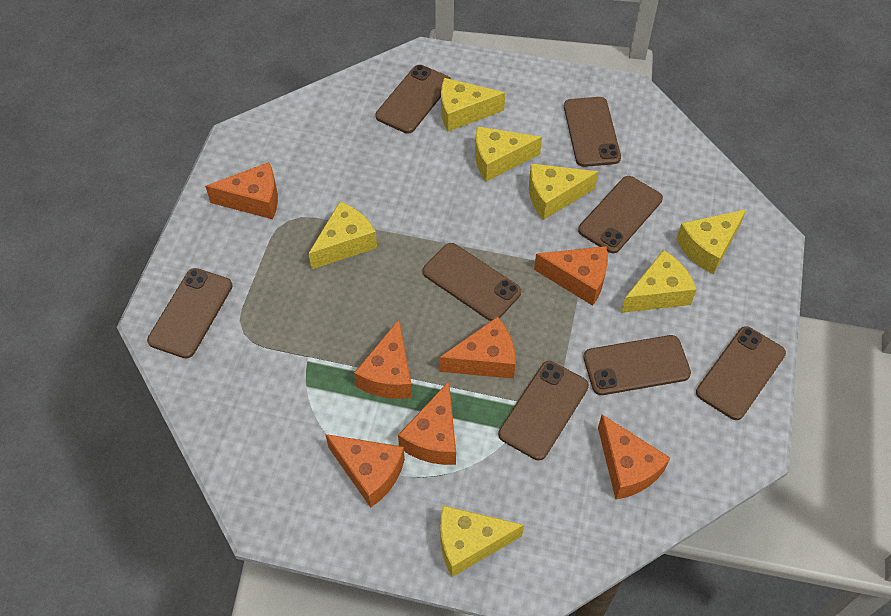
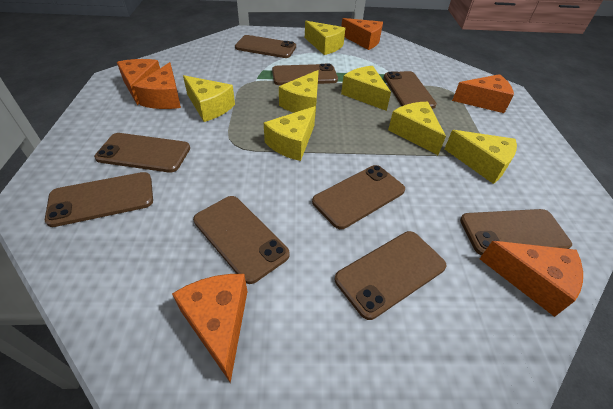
brown phone: [147,268,233,359] [376,65,451,134] [423,243,521,321] [498,361,589,460] [564,97,621,167] [578,176,663,253] [583,335,691,395] [696,326,786,420] = 8 -> [45,172,153,227] [94,133,190,173] [193,196,290,284] [235,35,296,58] [272,64,338,85] [312,165,405,229] [335,231,446,320] [384,71,437,109] [460,209,572,255] = 9
orange cheese: [205,162,278,219] [325,434,405,508] [354,320,412,399] [398,381,456,465] [439,316,516,379] [534,246,608,306] [598,415,670,500] = 7 -> [117,59,160,105] [133,62,181,109] [172,274,247,383] [341,18,383,50] [452,74,514,113] [480,241,583,317] = 6

